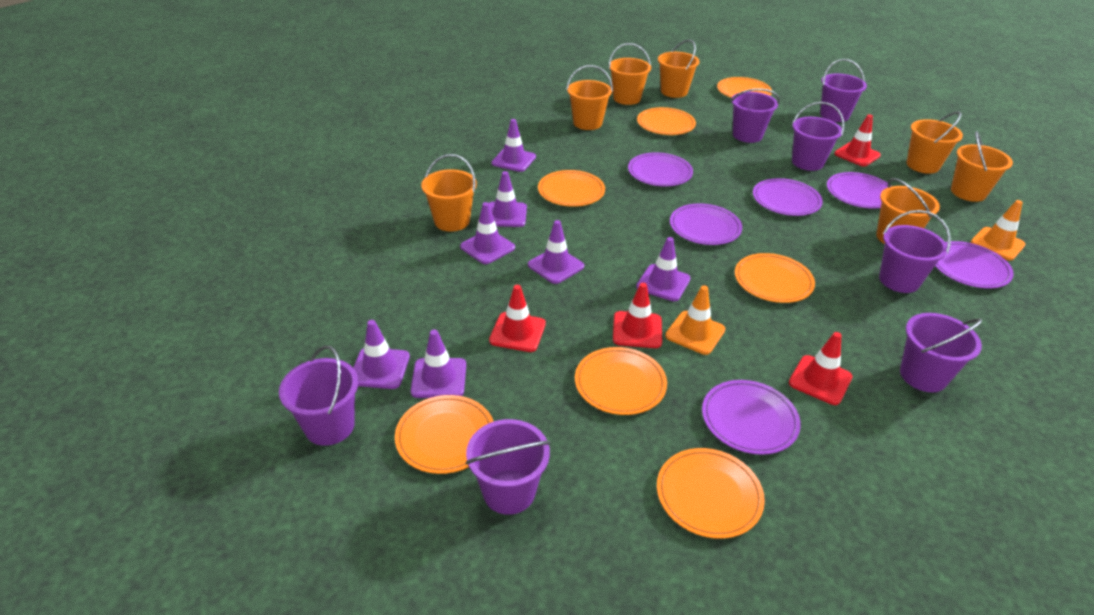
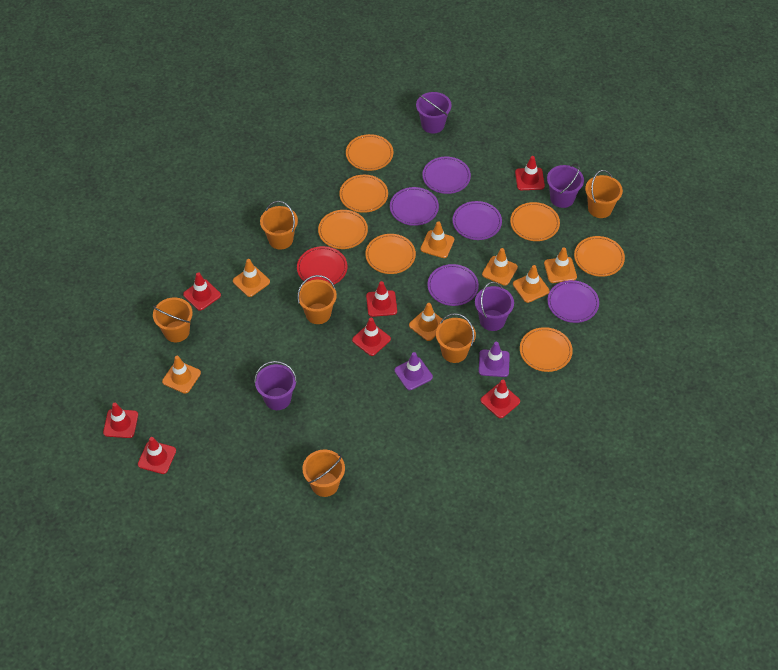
orange bucket: [421,154,477,231] [566,65,613,130] [609,43,651,105] [658,39,700,98] [876,178,940,244] [907,111,963,174] [951,131,1013,202] = 7 -> [153,297,193,342] [260,201,298,250] [297,275,337,324] [302,449,345,497] [436,313,476,363] [585,170,623,218] = 6
orange traffic cone: [665,285,725,355] [970,200,1025,261] = 2 -> [162,356,201,394] [233,259,270,297] [409,303,442,341] [420,221,454,258] [482,248,518,286] [513,265,550,303] [544,247,577,283] = 7
purple bucket: [279,346,358,446] [466,419,550,515] [731,88,780,143] [792,102,844,171] [820,59,867,122] [879,210,951,293] [900,313,982,392] = 7 -> [254,361,297,410] [416,92,452,134] [475,282,514,331] [547,164,584,208] = 4
purple plate: [628,153,693,186] [670,203,742,245] [702,380,801,455] [753,178,823,216] [827,172,891,209] [935,241,1014,289] = 6 -> [390,187,439,226] [422,157,471,194] [427,264,479,306] [453,201,502,240] [548,280,599,323] = 5
purple traffic cone: [353,320,410,389] [411,329,466,398] [460,202,515,264] [489,171,527,227] [492,119,536,172] [528,220,584,284] [636,237,690,301] = 7 -> [394,352,433,390] [479,342,510,377] = 2
red plate: none = 0 -> [297,246,348,285] = 1
red traffic cone: [489,285,546,352] [613,283,662,348] [789,332,853,405] [834,114,881,167] = 4 -> [103,403,138,438] [138,437,176,474] [183,272,221,311] [352,318,391,356] [366,281,397,317] [480,380,520,418] [515,156,545,190] = 7

